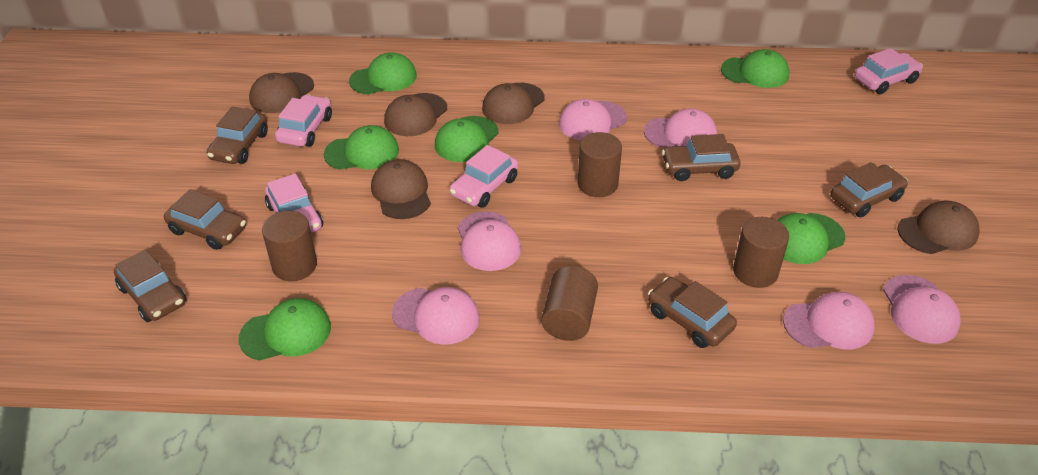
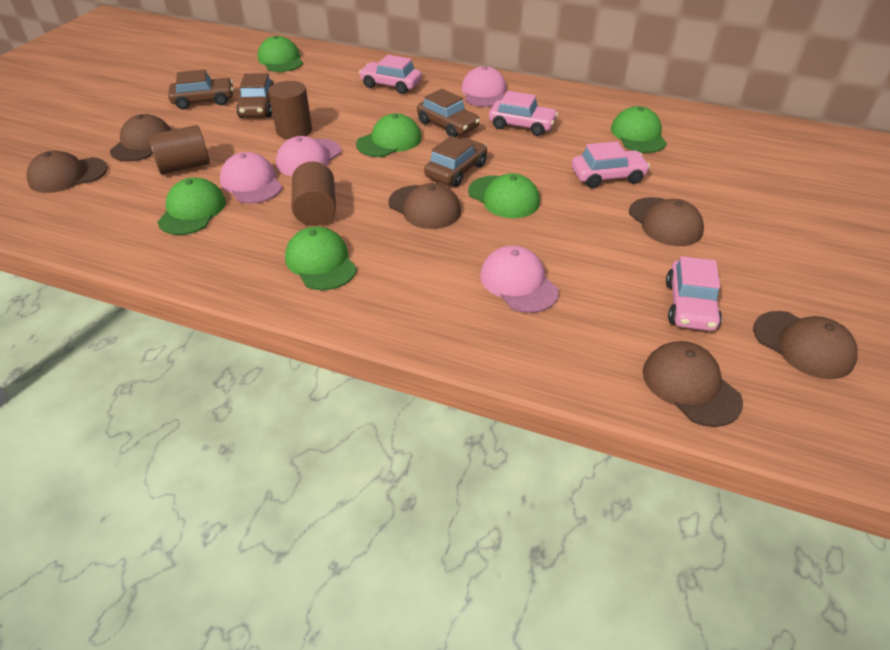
brown cap: [249,72,314,113] [371,159,431,219] [384,93,447,136] [482,83,545,124] [898,201,979,254] = 5 -> [27,151,108,193] [110,114,171,162] [388,183,461,229] [629,197,704,246] [643,341,743,427] [753,311,858,379] = 6
brown car: [114,249,186,322] [164,189,246,250] [207,106,268,164] [648,277,737,348] [662,134,740,181] [831,162,908,217] = 6 -> [168,70,233,109] [236,73,274,118] [417,89,480,137] [424,136,487,187] = 4
brown cylinder: [262,211,317,281] [541,266,598,341] [578,132,622,197] [733,217,789,288] = 4 -> [148,125,210,175] [268,81,312,139] [291,161,336,226] = 3
pink cap: [392,287,479,345] [457,211,521,271] [559,99,627,141] [644,108,717,147] [783,292,875,349] [883,275,961,344] = 6 -> [220,152,283,204] [276,136,341,176] [461,66,506,107] [480,246,559,313] = 4

